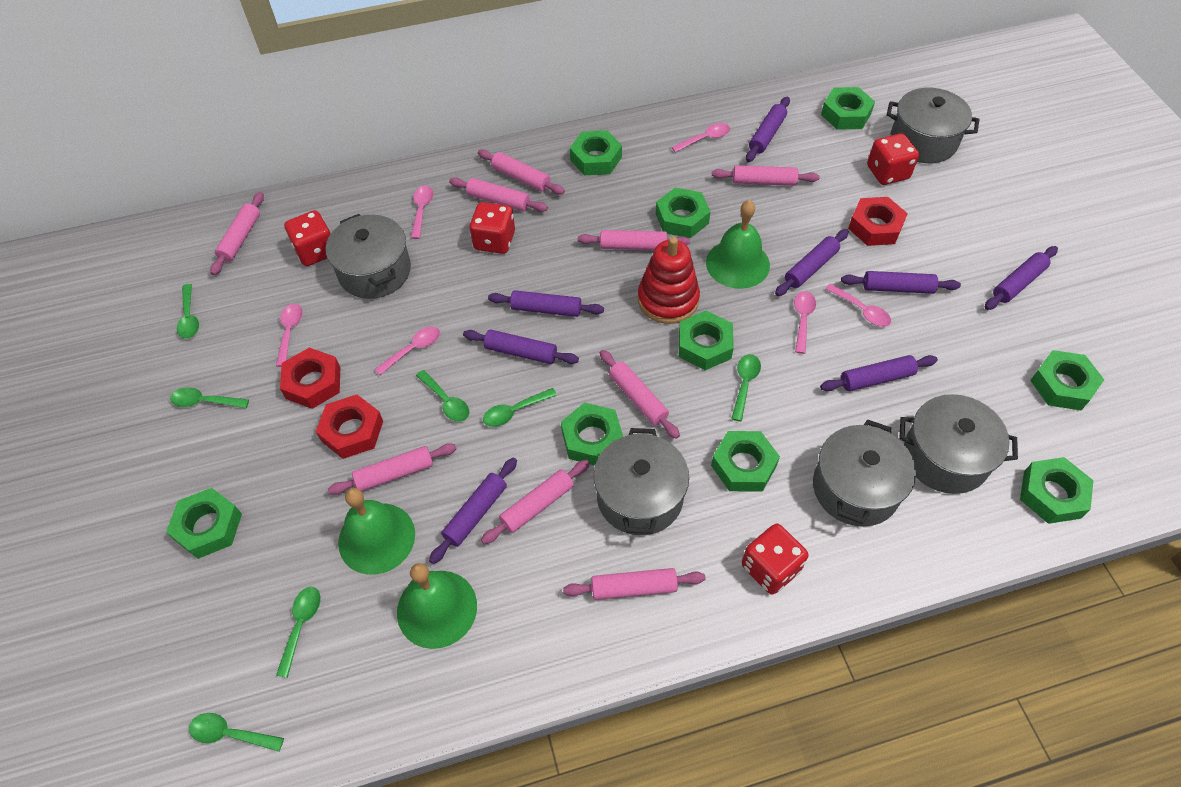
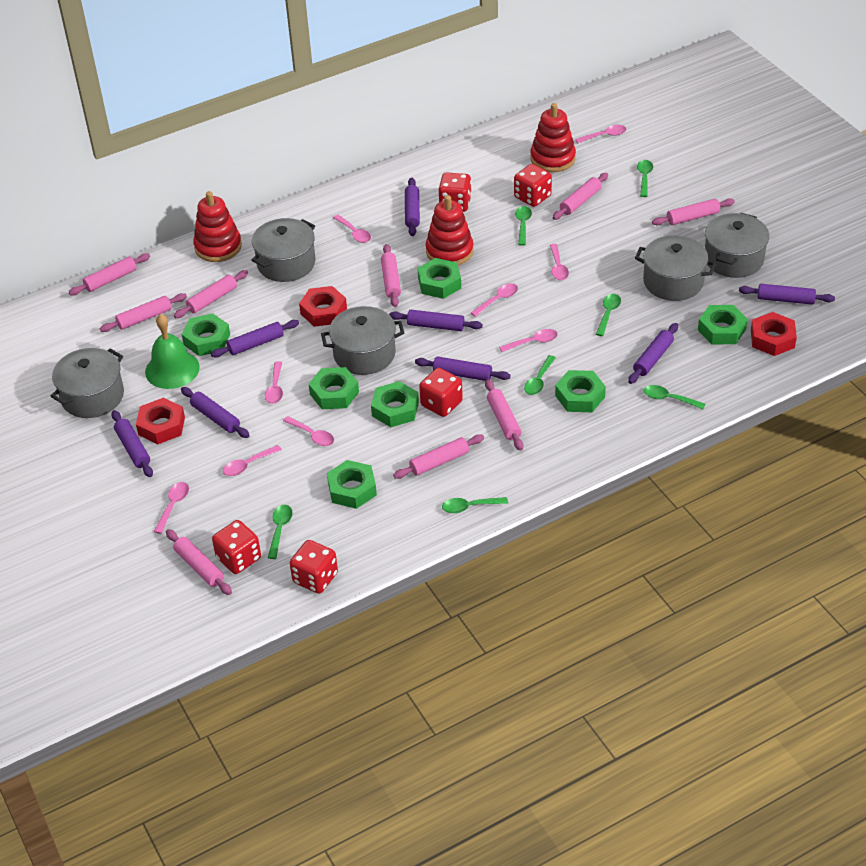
green bell: [338,488,415,575] [397,563,477,649] [706,200,770,289] = 3 -> [145,314,200,389] = 1
green nut: [166,488,242,559] [561,402,623,465] [570,130,622,175] [656,188,710,238] [679,310,734,370] [711,431,780,492] [821,87,875,130] [1020,457,1094,524] [1030,350,1104,410] = 9 -> [182,313,230,356] [309,367,359,409] [327,460,377,509] [371,381,419,427] [418,258,461,299] [555,370,606,412] [698,305,747,344] = 7
pink spoon: [276,304,303,367] [375,326,440,375] [411,186,433,239] [672,123,730,153] [794,291,816,354] [825,283,891,327] = 6 -> [154,482,189,534] [223,445,282,476] [265,361,283,404] [283,416,334,446] [333,215,371,243] [471,283,518,317] [499,329,558,352] [550,244,569,280] [575,125,626,143] = 9
red dice: [284,210,331,266] [470,202,515,254] [742,524,809,595] [867,133,919,185] = 4 -> [212,520,261,574] [290,540,338,594] [419,368,463,417] [438,172,472,212] [514,164,552,207] = 5
red stacking toy: [638,237,700,324] = 1 -> [193,191,242,262] [426,195,473,265] [531,103,576,172] = 3

